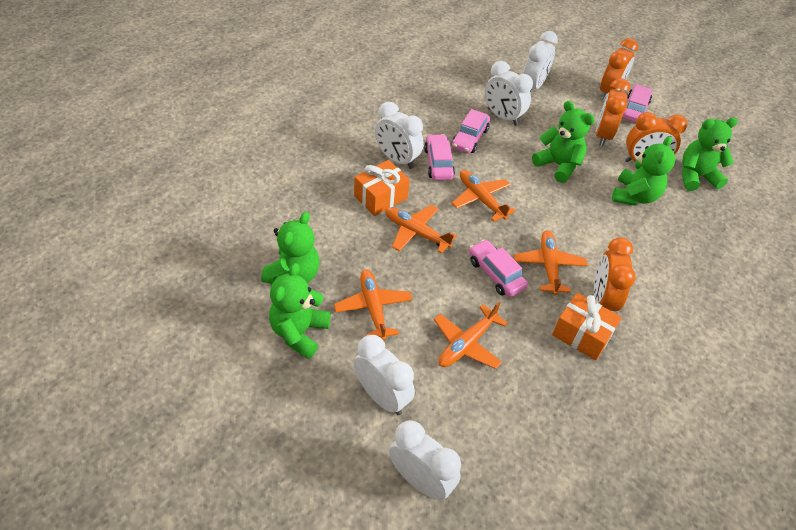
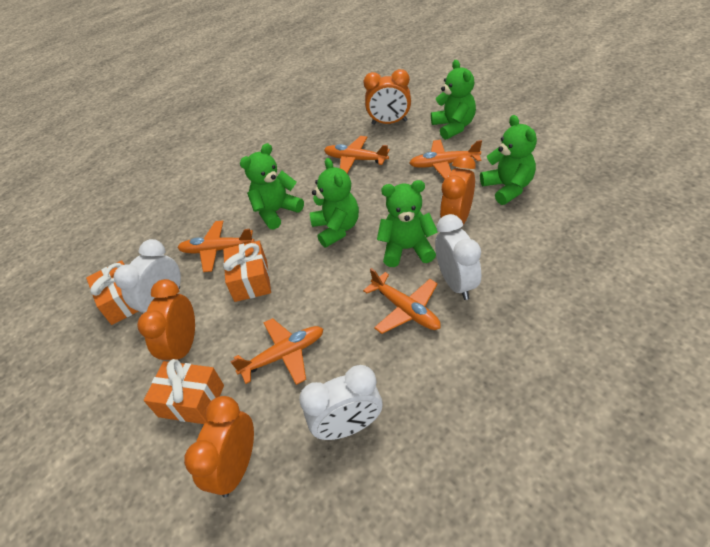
orange gift: [354,160,410,216] [552,293,622,361] = 2 -> [86,260,139,325] [144,359,224,424] [223,241,271,302] = 3
pink car: [424,134,455,180] [452,109,490,154] [469,240,528,297] [622,84,652,123] = 4 -> none = 0
white clock: [354,335,415,415] [375,102,424,169] [389,420,461,500] [485,61,533,126] [523,31,558,91] = 5 -> [114,239,181,313] [299,365,382,440] [435,214,481,300] = 3

